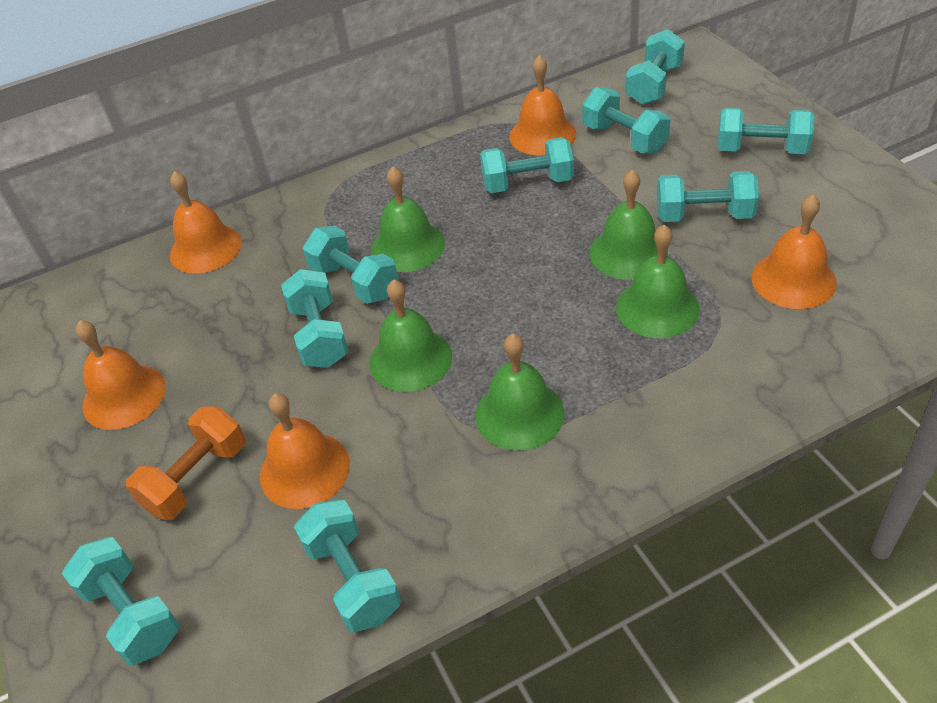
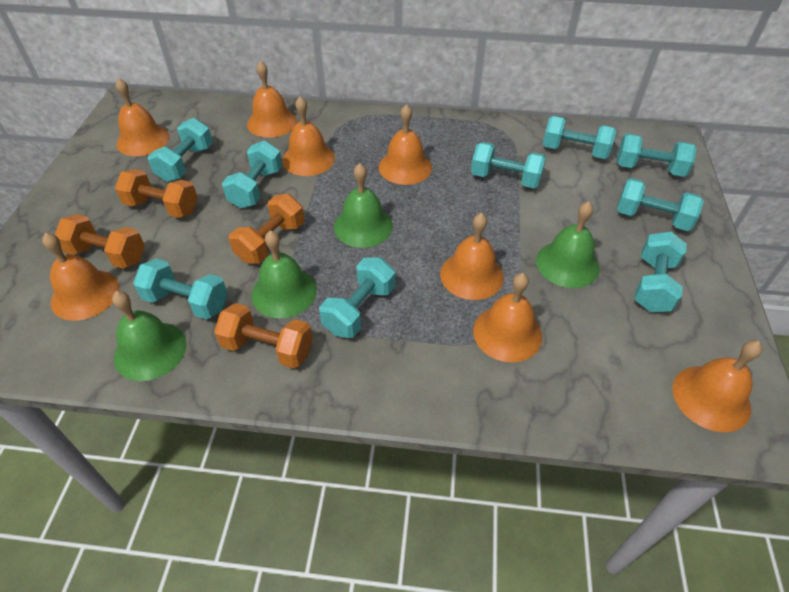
green bell: [369,279,452,392] [371,167,445,272] [476,334,565,450] [590,170,668,280] [616,224,700,338] = 5 -> [112,291,187,381] [252,230,317,318] [334,163,393,248] [536,201,599,288] = 4
orange bell: [76,320,166,430] [170,171,242,274] [260,393,350,509] [509,55,577,156] [752,195,837,309] = 5 -> [42,233,119,321] [116,78,169,156] [247,61,297,138] [282,97,335,176] [379,104,432,185] [440,213,504,300] [473,273,542,362] [672,340,763,432] = 8
orange dumbbell: [126,406,245,520] = 1 -> [55,214,145,269] [115,169,198,218] [214,303,313,368] [229,194,304,264] = 4

